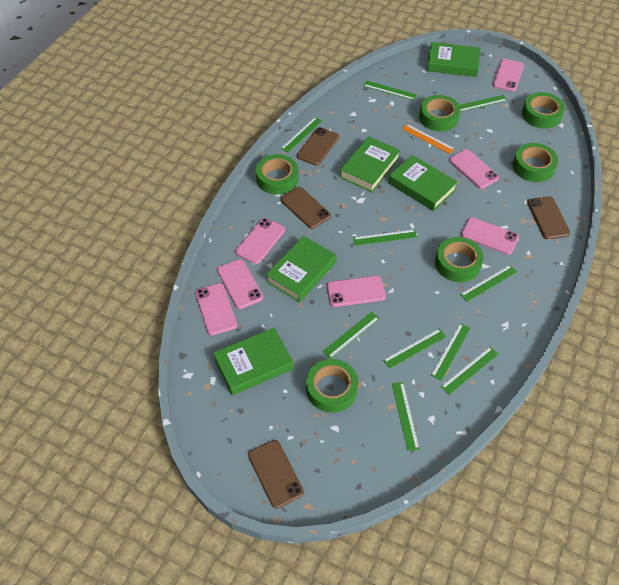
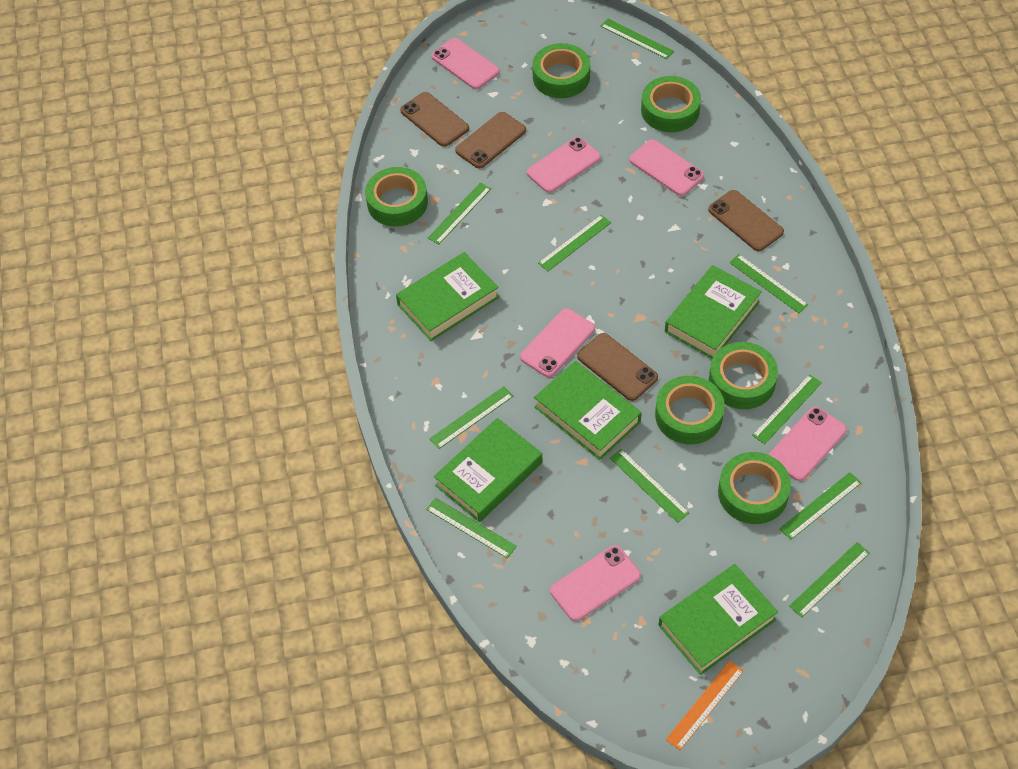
pink phone: [195,283,237,336] [217,259,263,309] [236,218,285,264] [326,276,386,307] [449,149,499,189] [461,217,519,255] [492,59,524,92] = 7 -> [431,38,500,89] [520,308,595,377] [527,137,601,193] [550,545,641,621] [629,139,704,196] [769,406,847,481] = 6

